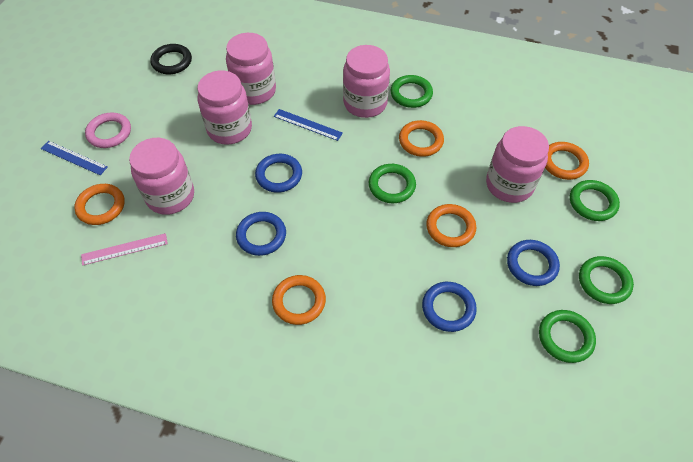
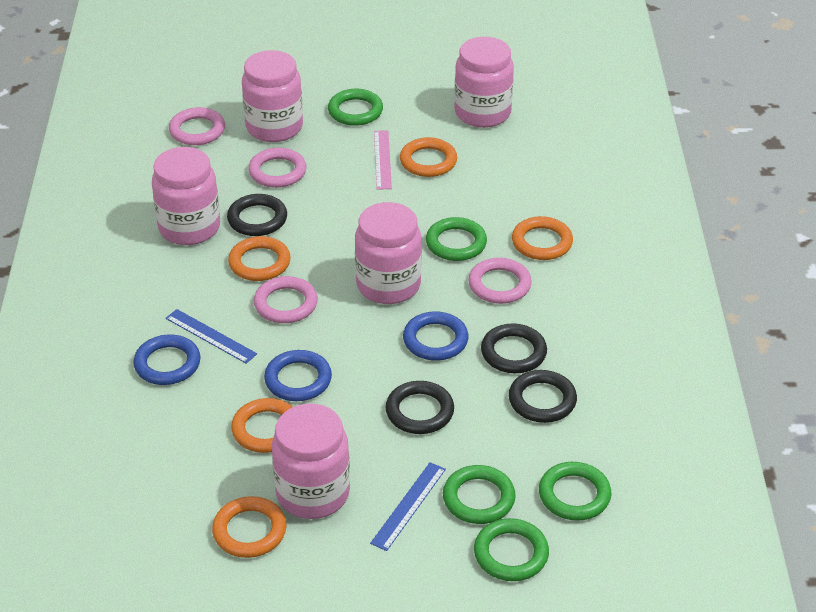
black ring: [150,44,192,74] = 1 -> [227,194,287,236] [385,381,454,434] [481,323,547,373] [509,370,577,423] = 4
blue ring: [236,212,286,256] [255,154,302,193] [422,282,477,332] [507,240,560,286] = 4 -> [133,335,201,385] [264,350,332,401] [403,311,468,361] = 3
pink ring: [85,112,131,148] = 1 -> [169,107,225,145] [248,148,307,188] [254,276,318,323] [468,258,532,304] = 4

